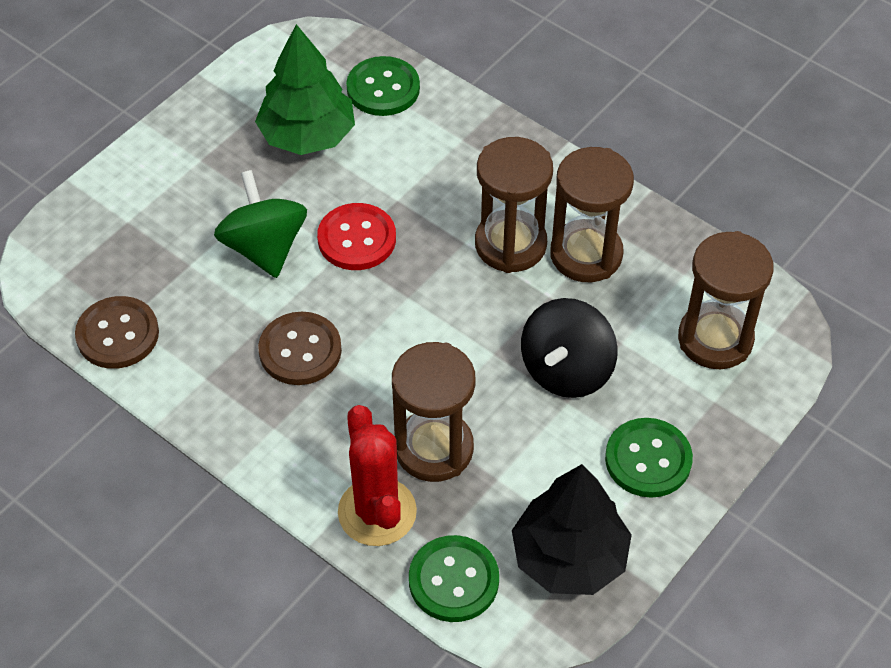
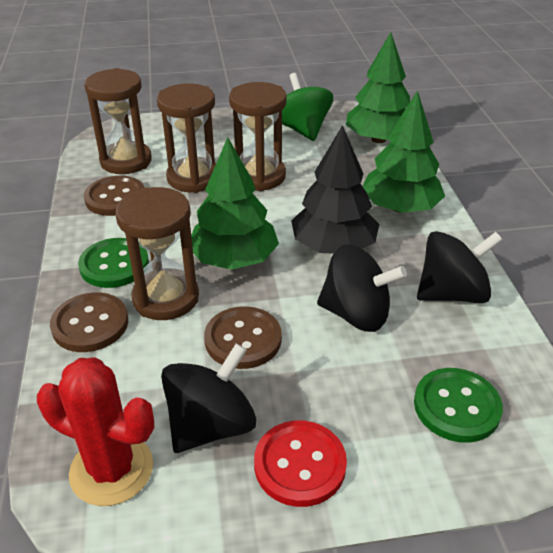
black spinning top: [521,298,618,398] = 1 -> [161,343,256,453] [317,244,407,332] [417,231,503,303] = 3
brown button: [75,296,159,369] [258,312,342,385] = 2 -> [50,292,128,352] [84,176,144,216] [204,306,282,369] = 3
green button: [346,56,420,116] [409,535,499,622] [605,418,693,498] = 3 -> [78,238,149,288] [414,368,503,443] = 2
green tree: [255,24,355,155] = 1 -> [191,137,279,270] [346,32,410,143] [363,91,445,213] = 3

